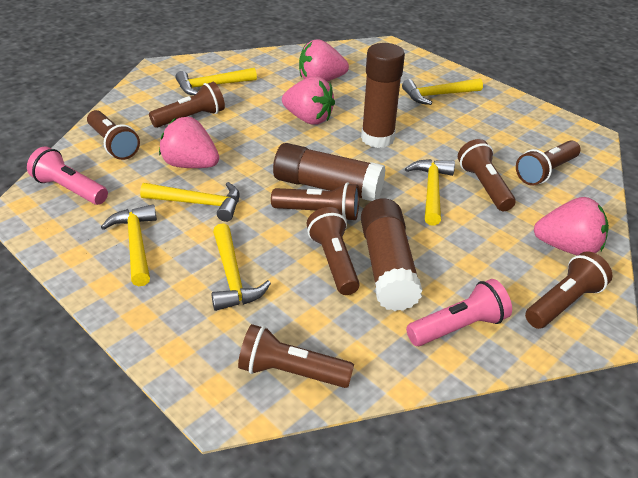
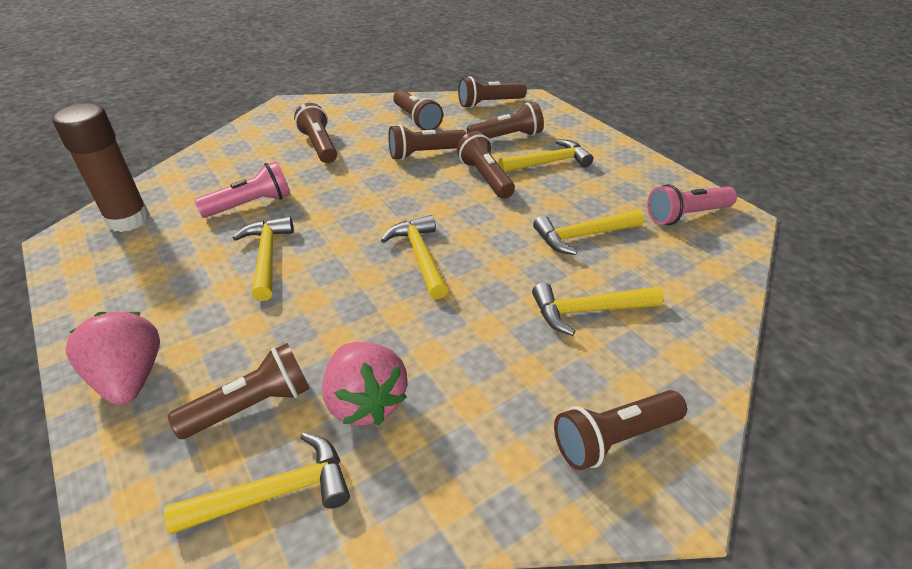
brown glue stick: [273,143,385,201] [361,43,405,148] [361,198,423,311] = 3 -> [52,103,150,232] = 1
pink strawberry: [159,117,219,168] [282,76,335,125] [299,39,349,81] [534,197,609,256] = 4 -> [66,312,160,405] [322,342,407,425] = 2

